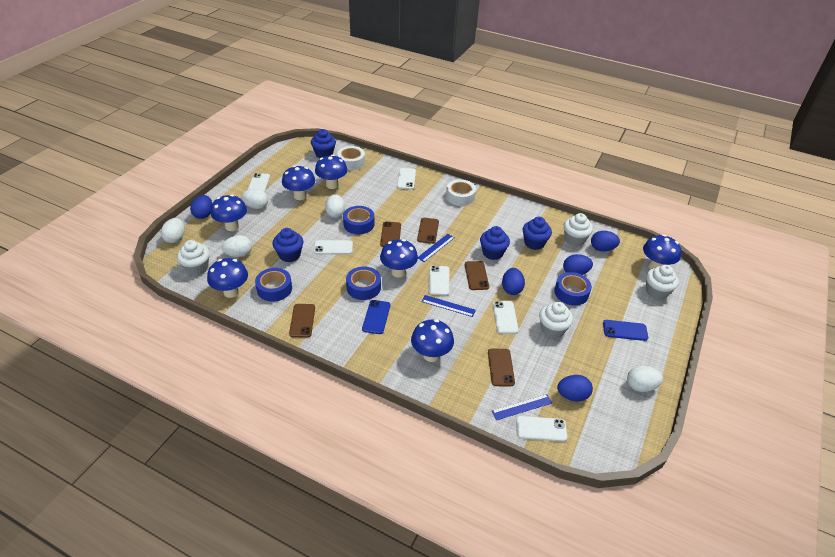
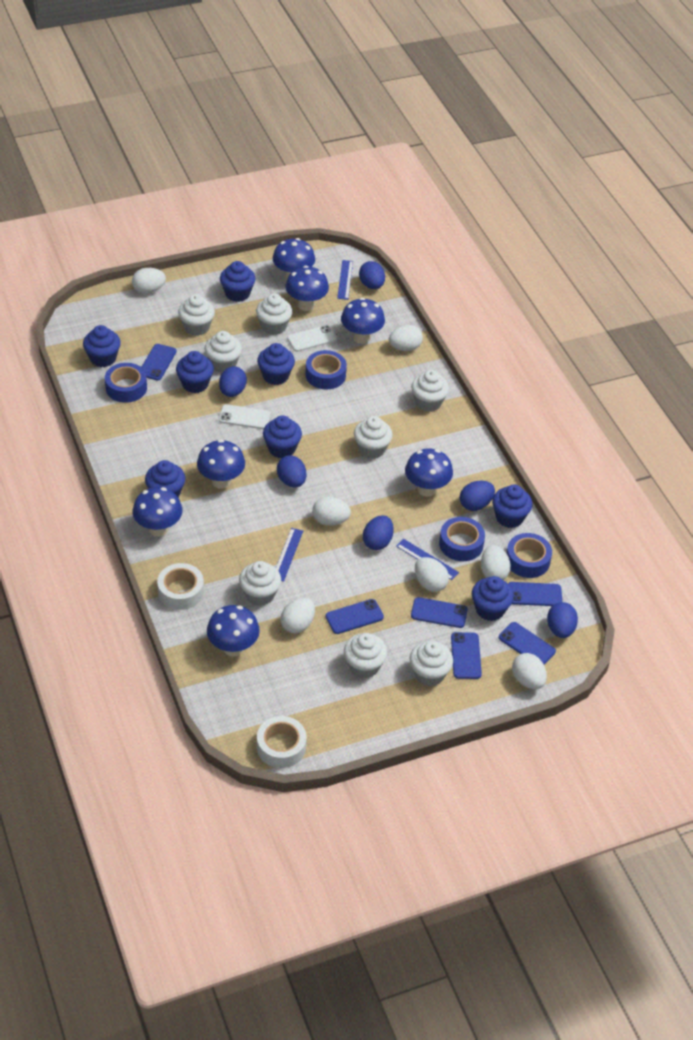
blue cupcake: [273,228,303,262] [311,129,336,158] [480,226,510,260] [523,217,552,250] = 4 -> [83,325,121,367] [145,460,185,498] [176,351,214,393] [220,261,256,302] [257,343,295,385] [263,416,302,459] [472,576,514,621] [492,485,533,528] = 8
blue egg: [190,195,212,219] [502,268,525,295] [557,375,593,401] [563,254,593,275] [591,231,620,251] = 5 -> [219,366,247,397] [277,455,306,488] [359,261,385,289] [363,515,394,550] [460,481,495,511] [547,602,578,638] = 6
blue phone: [362,300,390,334] [603,320,648,341] = 2 -> [142,344,177,380] [326,599,384,634] [411,597,468,628] [451,632,482,679] [499,622,556,665] [508,582,562,606] = 6
brown phone: [289,304,315,337] [380,222,401,247] [417,218,439,244] [465,261,489,290] [488,349,515,386] = 5 -> none = 0
white cupcake: [177,240,210,275] [539,302,573,338] [564,213,593,246] [646,265,679,300] = 4 -> [178,294,215,336] [205,331,242,373] [239,561,281,606] [256,294,292,335] [344,633,387,679] [354,416,393,459] [410,641,453,686] [411,370,449,412] = 8
white egg: [161,218,185,243] [222,235,252,257] [241,189,268,209] [325,194,345,218] [627,366,663,392] = 5 -> [132,268,166,293] [280,598,315,633] [312,497,351,526] [389,325,423,351] [415,557,449,592] [481,545,511,580] [512,653,547,689] = 7
white phone: [248,173,270,192] [314,240,353,254] [397,168,416,190] [429,265,449,296] [493,301,519,334] [516,416,567,442] = 6 -> [219,404,270,429] [287,325,337,352] = 2

